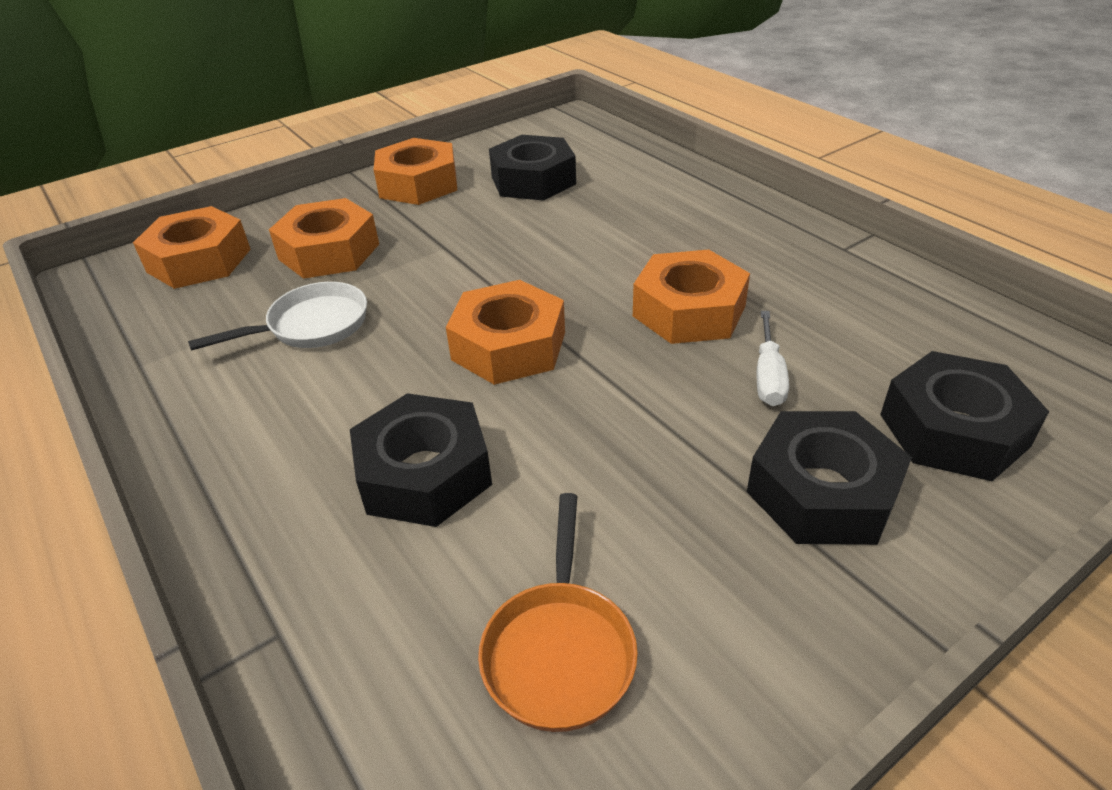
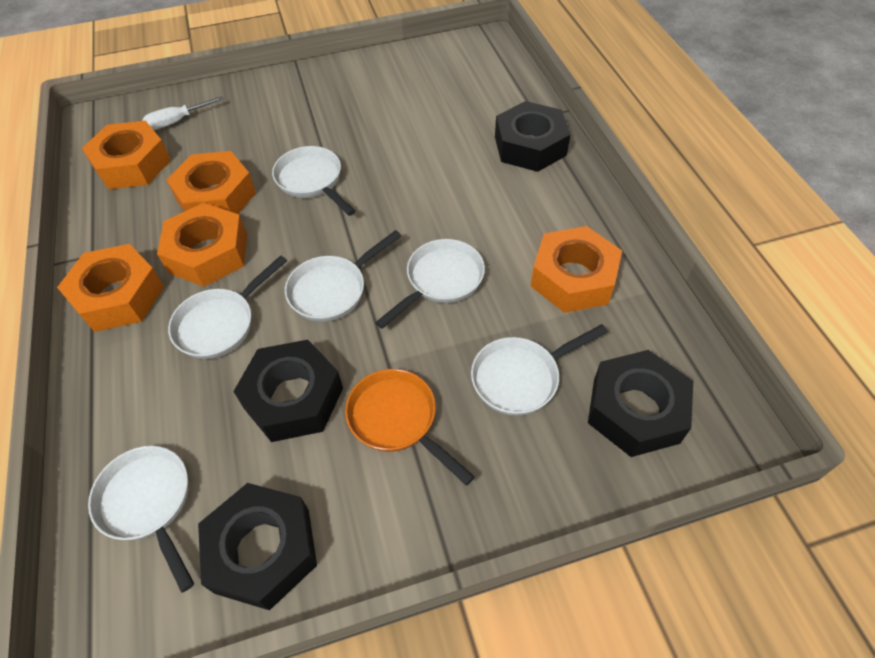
white pan: [188,282,367,351] = 1 -> [88,446,194,593] [168,255,287,359] [272,146,356,216] [285,230,401,322] [375,239,485,329] [471,324,608,416] = 6

